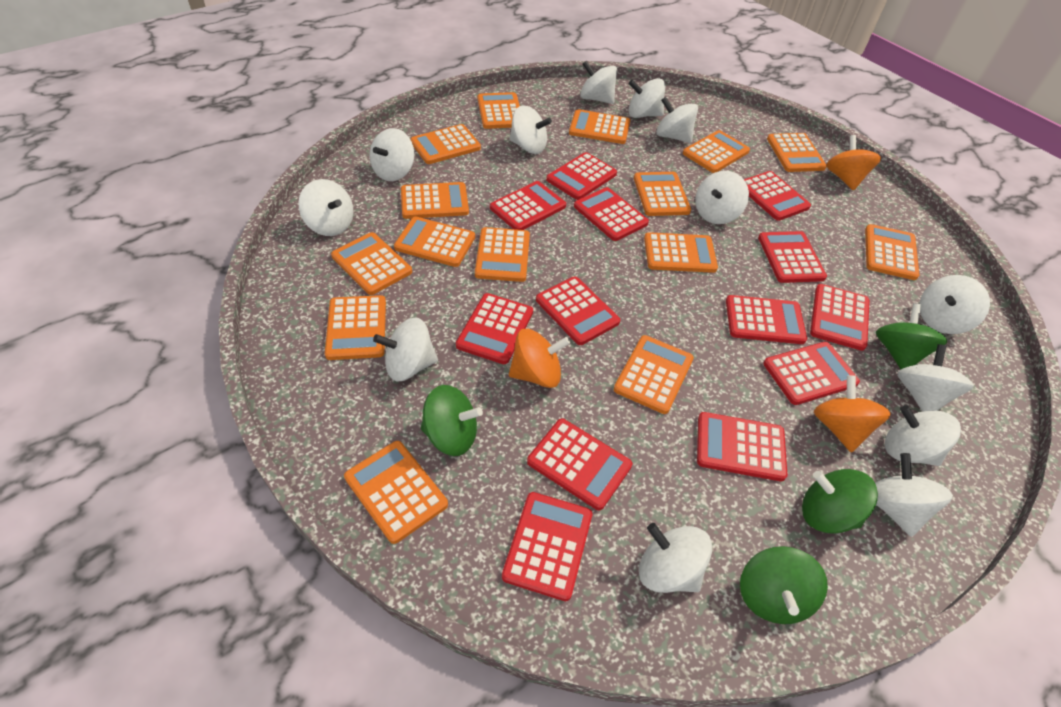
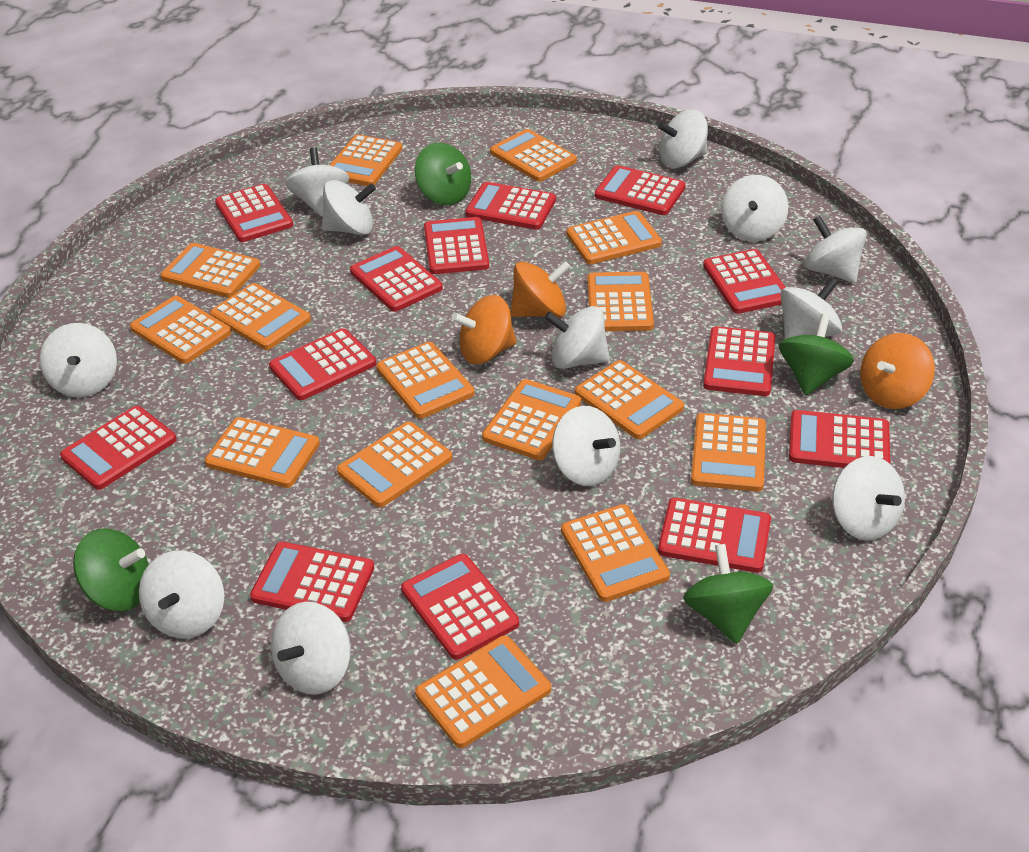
white spinning top: [298,179,353,236] [370,128,414,181] [373,317,438,382] [509,105,552,154] [580,61,617,104] [628,78,665,118] [639,523,712,593] [656,97,698,143] [695,171,749,224] [875,453,953,537] [885,405,961,466] [897,344,974,412] [919,275,990,334] = 13 -> [40,323,117,397] [139,550,224,638] [271,602,351,694] [286,147,349,217] [322,180,376,235] [544,306,610,369] [552,406,620,486] [658,110,708,168] [721,175,789,241] [780,277,842,339] [804,215,867,283] [832,456,905,541] = 12

